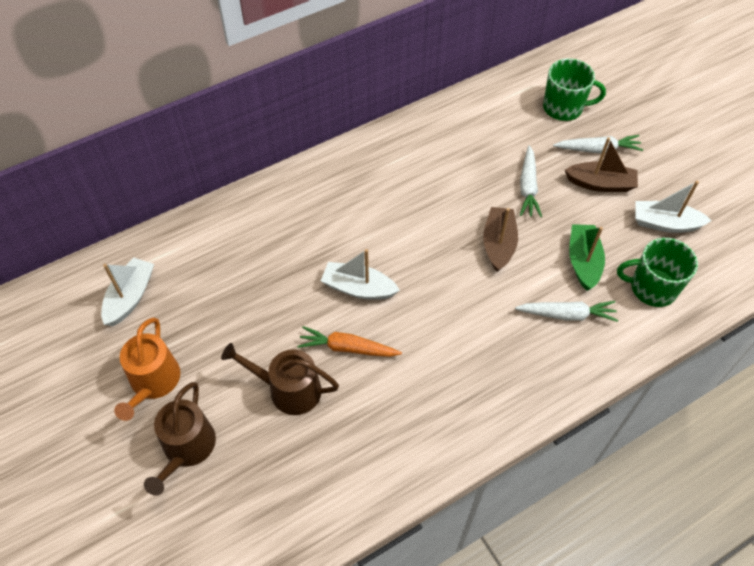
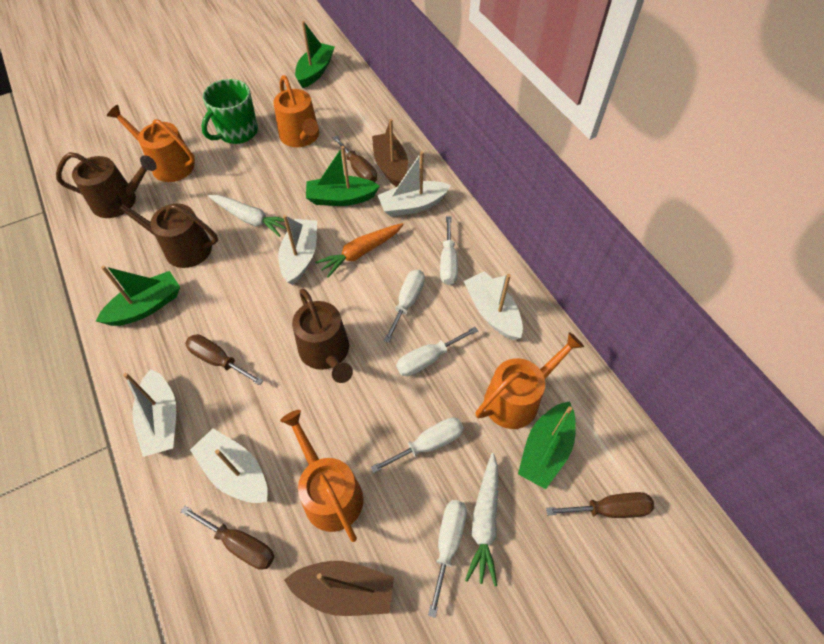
brown screwdriver: none = 0 -> [180,506,275,570] [185,334,264,386] [333,136,377,182] [546,492,654,518] = 4
brown watering can: [144,382,216,496] [221,343,339,415] = 2 -> [56,152,157,218] [108,194,218,268] [292,289,353,383] = 3
green boat: [569,224,605,291] = 1 -> [96,265,180,326] [295,21,335,88] [306,146,380,206] [518,401,576,489] = 4
green mug: [543,58,606,121] [617,238,698,307] = 2 -> [201,79,258,144] = 1
orange watering can: [114,318,181,421] = 1 -> [107,105,195,182] [274,75,319,147] [280,410,363,542] [475,332,584,429] = 4
white boat: [101,257,154,326] [321,249,400,300] [635,181,712,233] = 3 -> [123,369,176,457] [190,429,268,503] [278,215,317,285] [378,151,451,217] [464,271,523,340] = 5
white carrot: [515,301,618,322] [520,145,542,217] [553,135,643,153] = 3 -> [208,195,286,237] [465,453,498,586] = 2
white screwdriver: none = 0 -> [371,417,464,473] [384,270,425,343] [396,327,478,376] [428,500,467,618] [440,216,458,285] = 5

